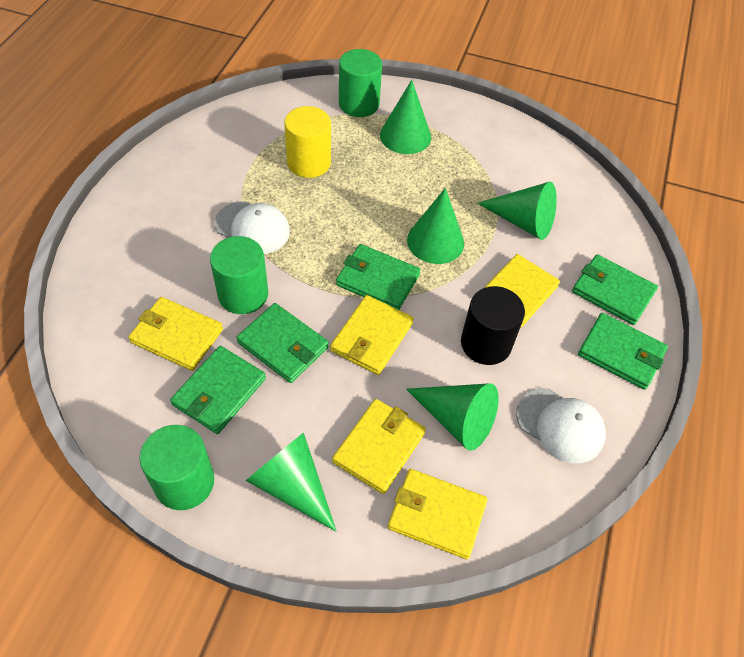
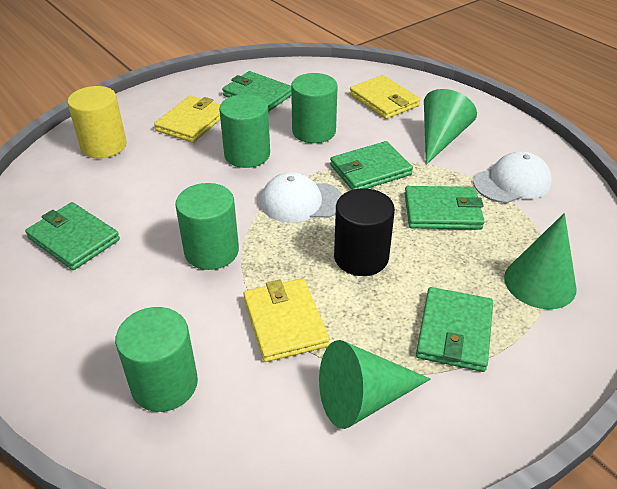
green cone: [246,432,337,532] [380,80,431,154] [406,383,499,451] [407,188,464,264] [477,182,557,240] = 5 -> [319,340,430,429] [424,89,477,165] [504,213,577,309] = 3
green cylinder: [139,425,214,510] [210,236,268,314] [339,49,382,117] = 3 -> [115,307,198,412] [175,183,239,270] [219,94,270,168] [291,73,338,143] = 4
yellow wallet: [128,297,223,371] [330,295,414,375] [332,399,426,494] [388,469,487,559] [484,254,560,328] = 5 -> [154,96,221,143] [243,278,329,362] [350,75,420,119] = 3

